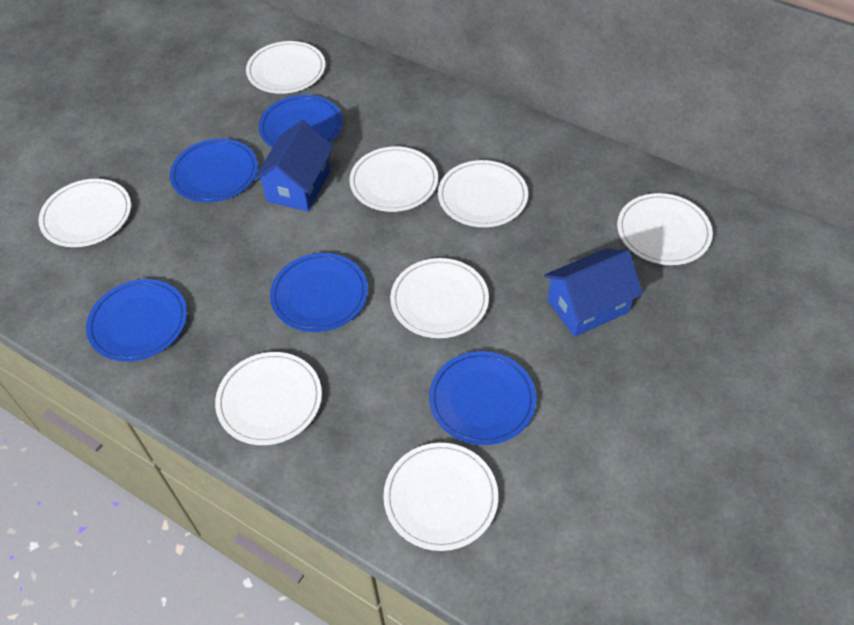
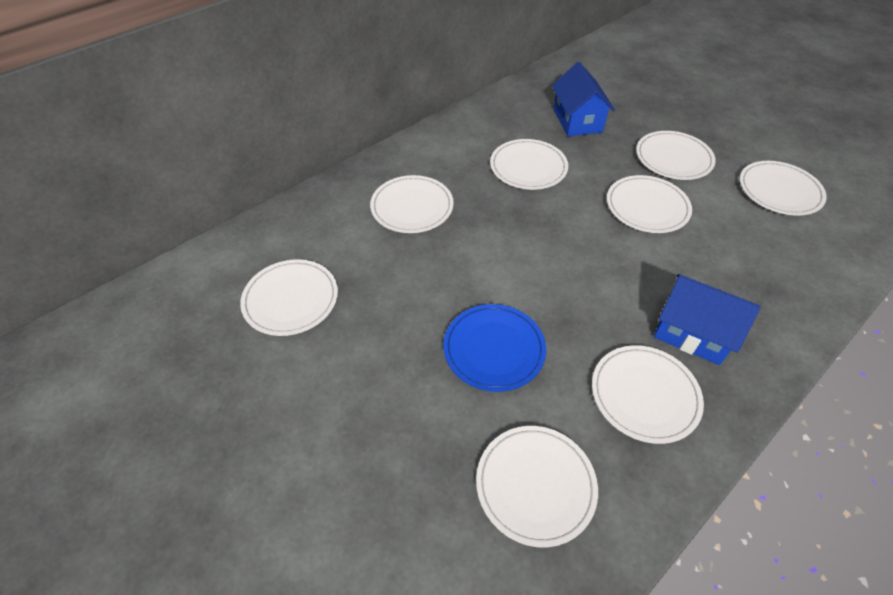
blue plate: [86,279,187,362] [170,139,258,203] [259,95,343,148] [270,253,368,332] [429,351,536,445] = 5 -> [444,304,546,392] = 1

